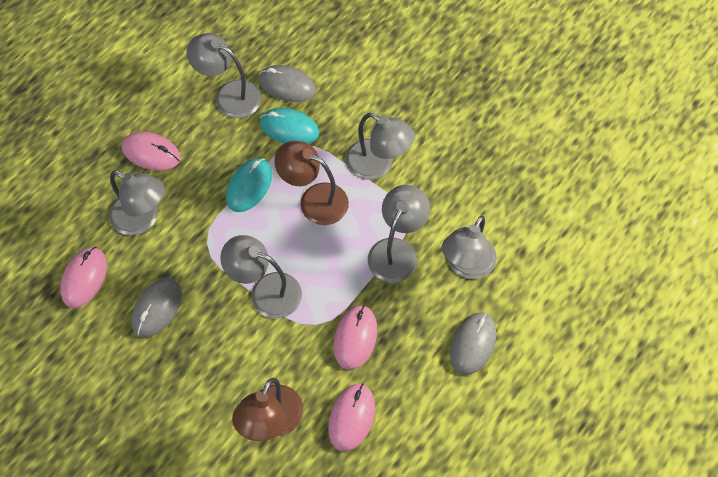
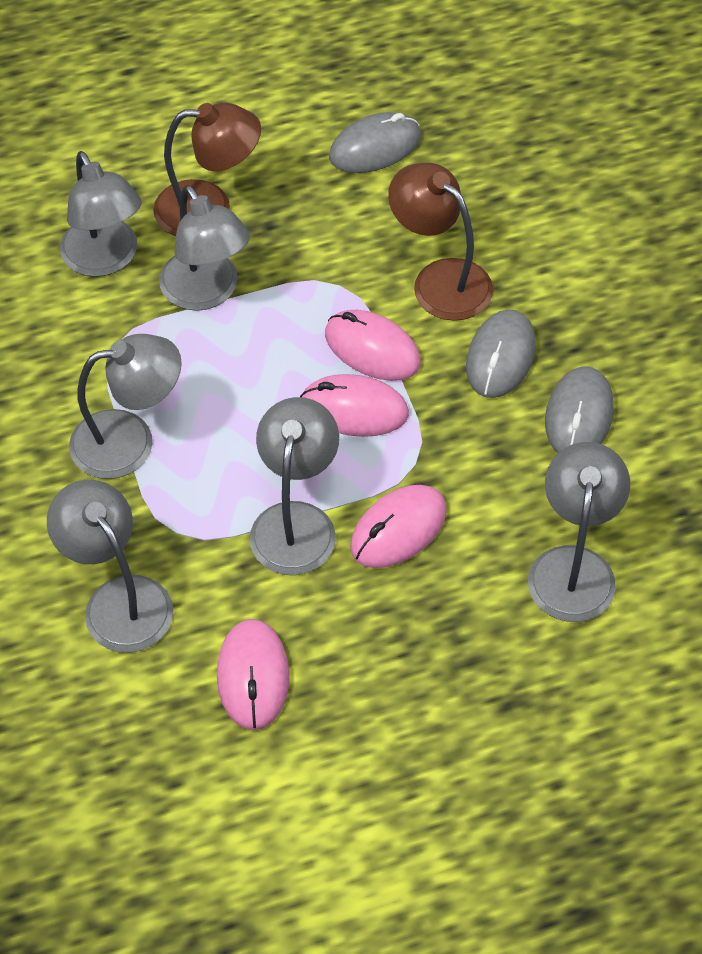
turquoise mouse: [226,158,272,212] [260,108,319,144] = 2 -> none = 0

